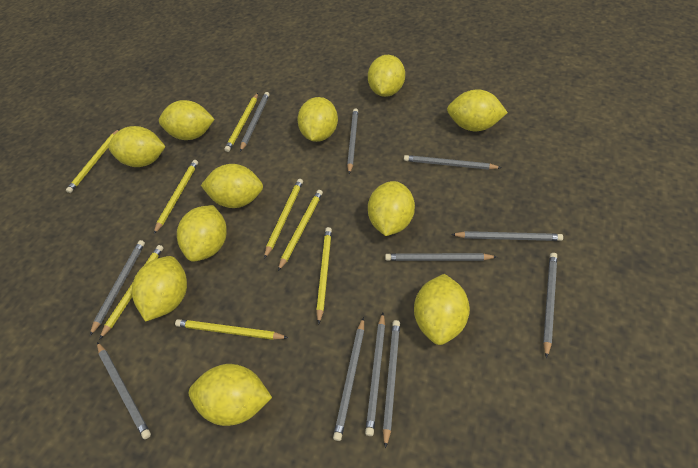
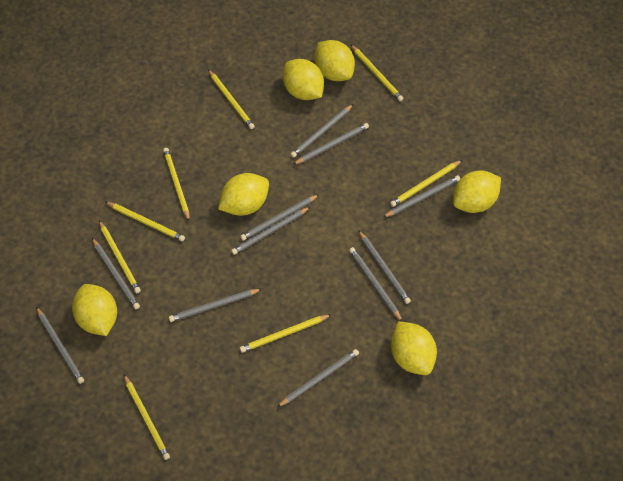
yellow lemon: [108,126,166,167] [132,256,187,322] [159,100,215,140] [177,205,227,262] [189,364,272,426] [201,164,263,208] [297,97,338,142] [368,55,405,97] [368,181,415,236] [414,274,470,345] [447,89,508,131] = 11 -> [72,284,117,336] [218,173,269,216] [283,59,324,100] [314,40,355,81] [391,321,437,375] [453,171,501,213] = 6

